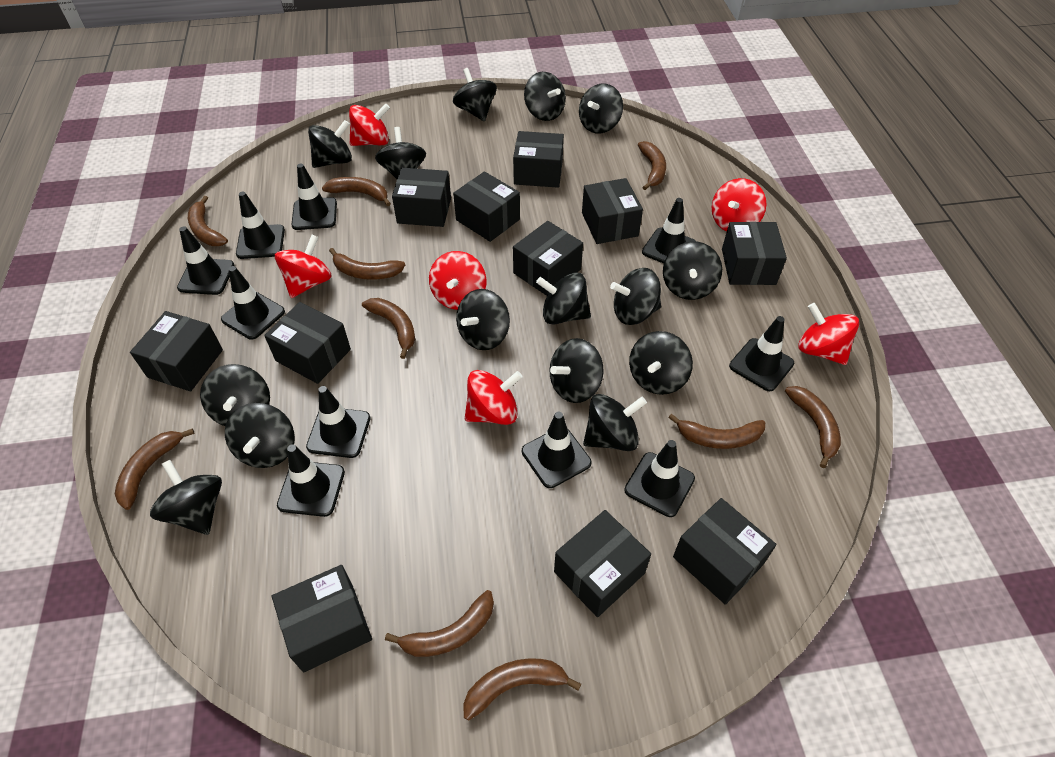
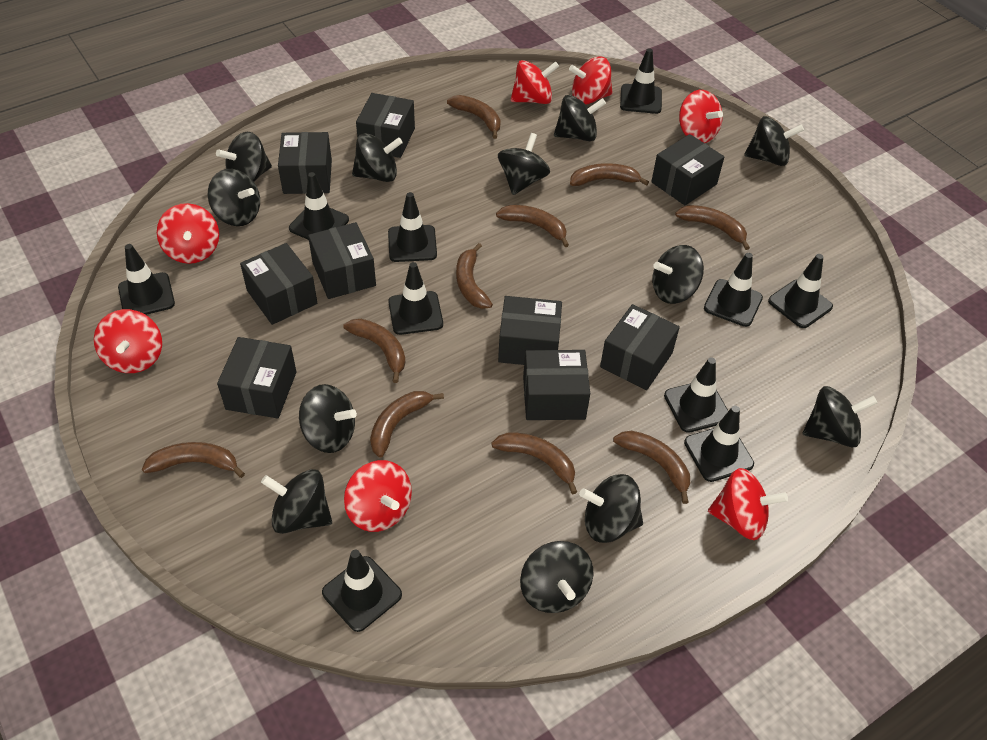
black box: [130,311,223,391] [264,302,351,384] [272,565,372,673] [392,168,451,227] [453,171,520,242] [513,131,564,188] [513,221,583,296] [554,510,651,617] [582,178,643,244] [673,498,776,605] [722,222,787,285] = 11 -> [217,337,296,418] [240,243,317,325] [278,132,332,194] [308,222,376,299] [356,93,415,158] [498,296,562,365] [523,350,590,420] [600,304,680,390] [651,134,724,205] = 9
black spinning top: [150,460,222,535] [200,364,270,426] [225,403,295,468] [308,120,352,168] [375,127,426,179] [453,68,497,121] [456,289,510,350] [524,72,566,121] [536,272,591,325] [549,338,604,403] [579,84,623,134] [583,394,647,451] [610,268,661,325] [629,331,693,395] [663,241,722,300] = 15 -> [208,169,260,226] [216,132,272,182] [261,469,332,534] [299,384,357,453] [352,133,403,182] [498,133,550,195] [520,541,593,613] [554,95,606,141] [579,474,643,543] [652,245,704,304] [744,116,804,166] [802,386,877,447] = 12
red spinning top: [275,235,332,298] [349,103,390,146] [429,251,486,310] [465,370,522,425] [712,178,767,232] [799,303,859,365] = 6 -> [94,309,162,373] [157,203,219,264] [344,460,412,532] [511,60,559,104] [569,56,613,105] [679,90,723,143] [708,468,788,540] = 7

